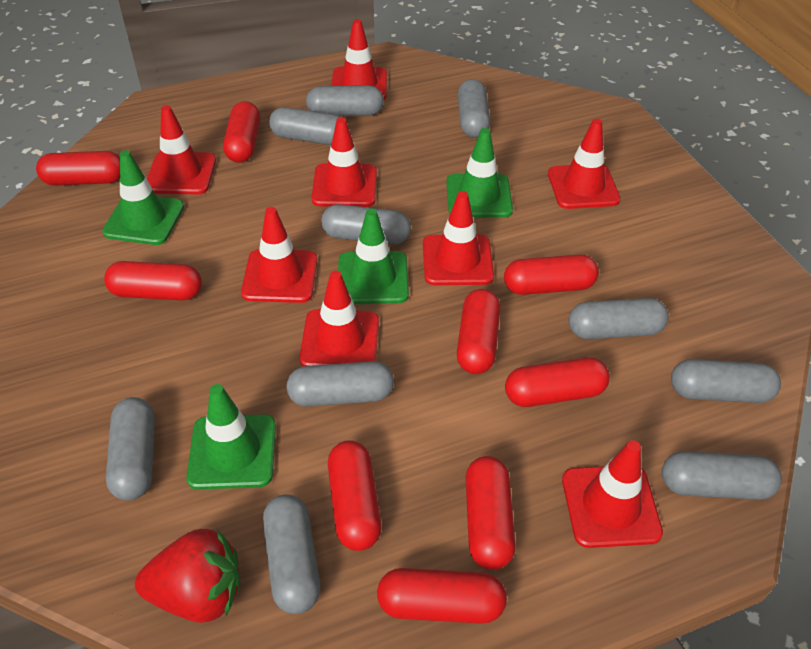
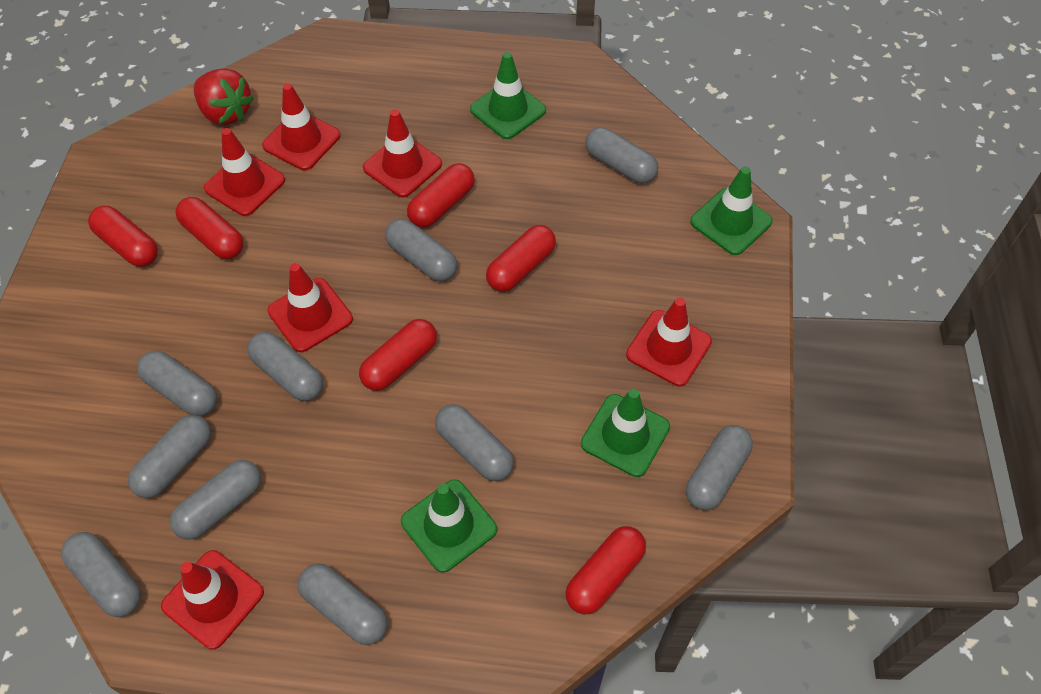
red capsule: [36,151,120,186] [104,261,202,300] [223,101,260,163] [328,440,382,551] [377,568,507,624] [457,289,500,374] [465,456,516,570] [504,255,599,295] [505,357,610,407] = 9 -> [88,206,158,267] [175,197,244,259] [359,319,437,391] [407,163,475,228] [486,225,556,292] [566,526,646,614] = 6
red traffic cone: [147,105,216,195] [241,207,317,303] [300,271,379,367] [312,117,377,207] [332,19,387,99] [423,191,494,285] [548,119,621,209] [562,440,663,548] = 8 -> [161,550,264,650] [204,128,285,216] [262,83,341,170] [267,263,353,352] [363,109,442,197] [626,298,712,386] = 6

